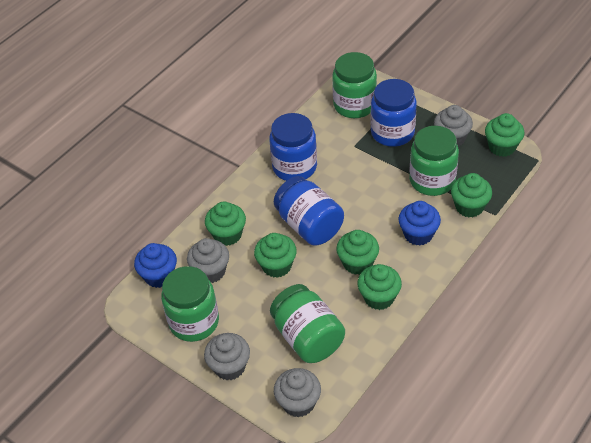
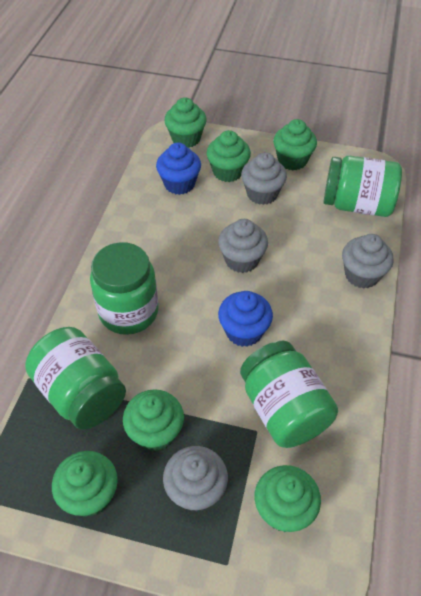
blue jar: [269,113,317,181] [274,176,344,246] [371,79,417,147] = 3 -> none = 0

